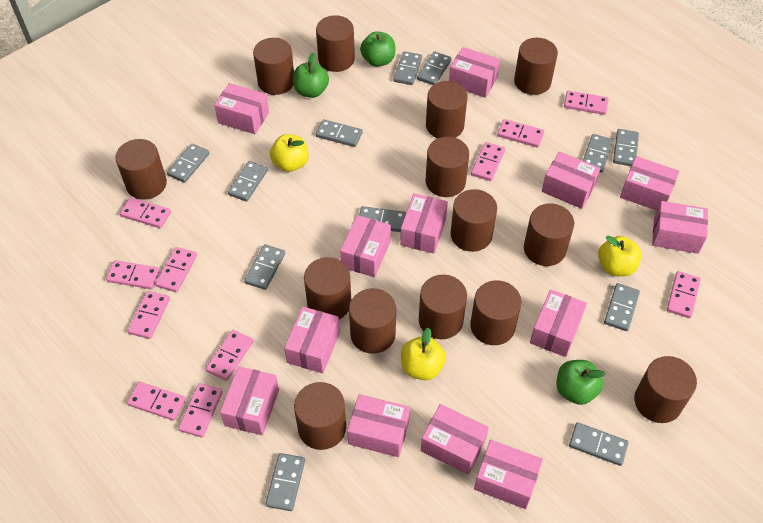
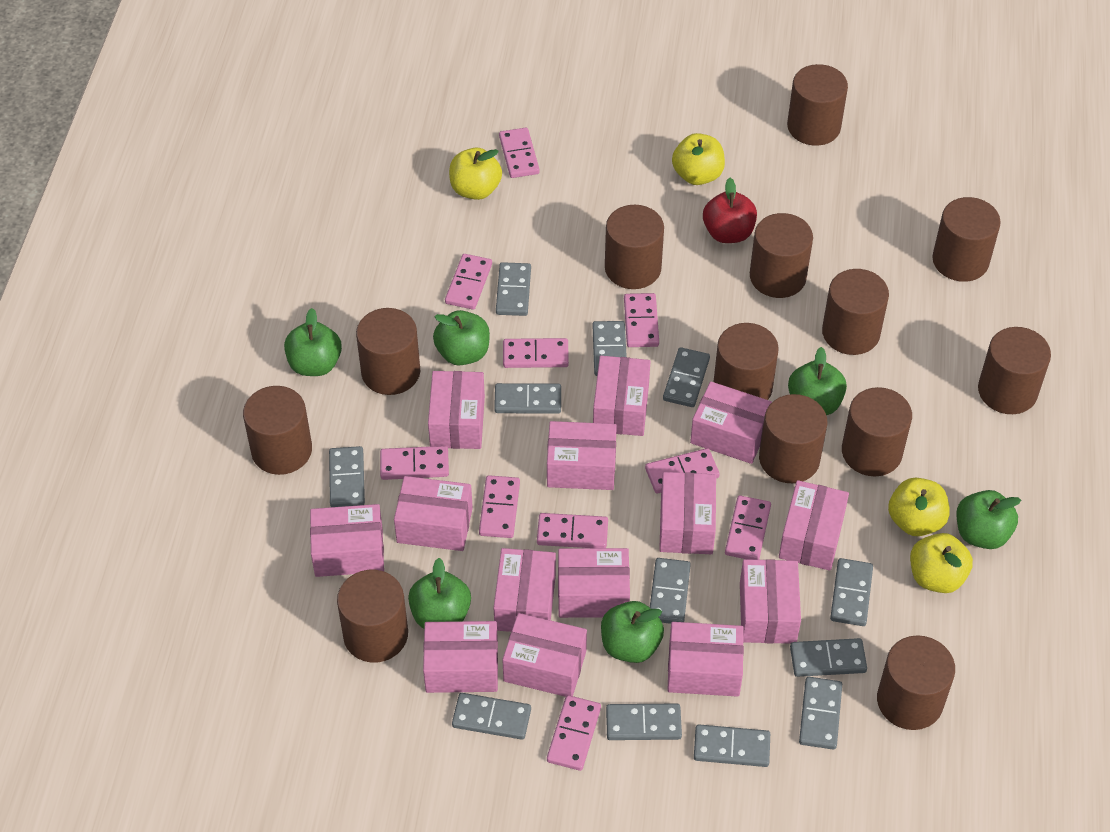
brown cylinder: [115,139,167,200] [253,38,294,95] [294,382,346,450] [304,257,351,319] [316,15,355,72] [349,288,396,354] [419,275,467,339] [426,81,468,138] [426,137,469,197] [450,189,497,252] [470,280,522,345] [514,38,558,95] [524,204,574,266] [634,356,697,423] = 14 -> [243,386,312,475] [337,570,408,662] [356,308,420,395] [605,205,664,289] [714,323,779,400] [750,213,813,298] [759,394,827,483] [787,64,848,146] [822,269,889,355] [842,387,912,476] [877,635,955,730] [932,197,1001,282] [978,327,1051,414] = 13
green apple: [293,53,329,98] [360,31,395,67] [556,360,606,405] = 3 -> [284,308,342,376] [408,558,471,628] [433,310,490,365] [601,601,664,663] [788,347,847,415] [956,490,1021,549] = 6
pink box: [214,83,269,134] [220,366,279,435] [284,307,340,373] [340,215,391,277] [347,394,410,457] [400,193,448,253] [421,404,489,475] [449,47,500,98] [474,440,543,509] [530,289,587,357] [541,151,600,209] [620,156,679,211] [652,201,708,254] = 13 -> [310,504,384,577] [394,476,473,551] [423,621,498,693] [428,371,485,449] [493,548,556,632] [502,613,587,697] [547,421,617,490] [558,548,630,618] [593,356,651,436] [659,472,716,554] [667,622,744,697] [690,382,772,464] [740,559,801,644] [779,480,849,571] = 14
pink domino: [106,260,160,289] [120,197,171,228] [127,381,186,421] [128,291,170,339] [155,247,197,292] [178,383,223,437] [206,330,253,381] [471,142,505,181] [497,119,544,147] [564,91,608,115] [667,271,701,318] = 11 -> [380,446,449,480] [445,254,492,310] [479,475,520,538] [499,128,540,178] [503,338,569,368] [537,513,608,548] [547,695,601,771] [624,293,659,347] [645,448,720,494] [725,495,771,560] = 10
red apple: none = 0 -> [703,178,757,243] = 1
yellow apple: [270,134,309,172] [401,328,446,380] [598,236,641,276] = 3 -> [449,148,502,200] [672,133,725,185] [888,478,950,536] [910,533,973,593] = 4

